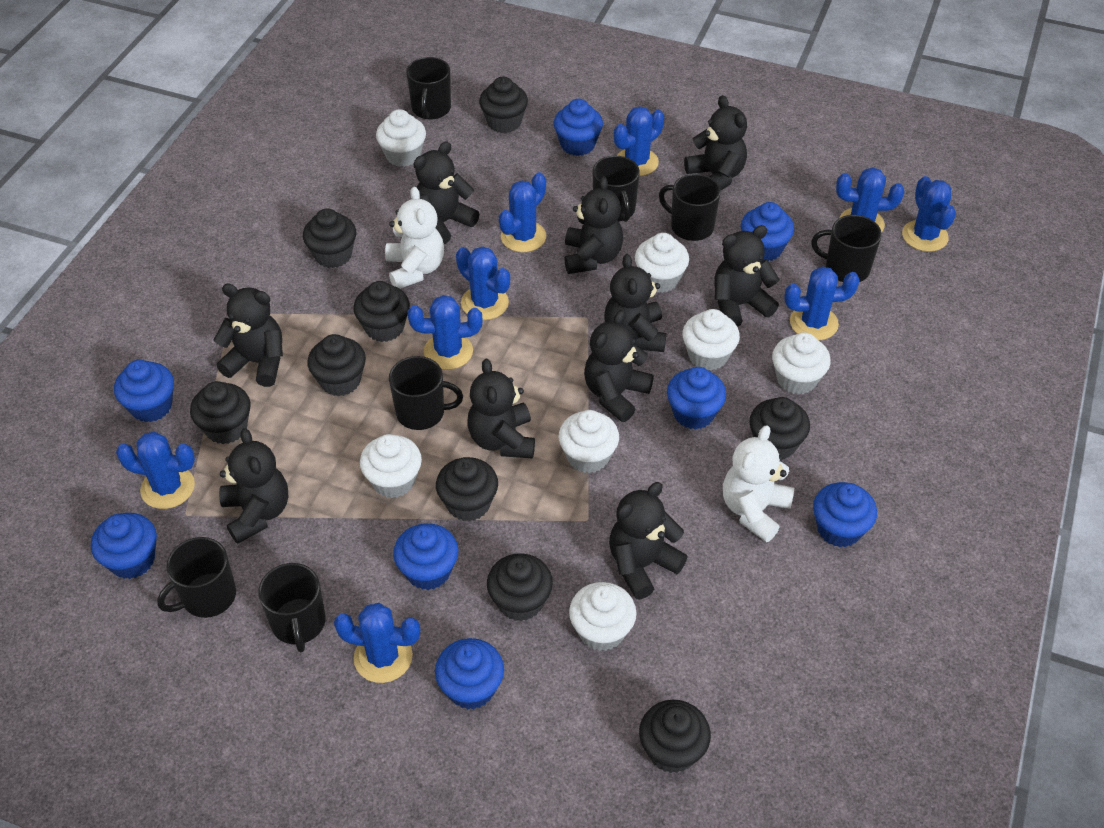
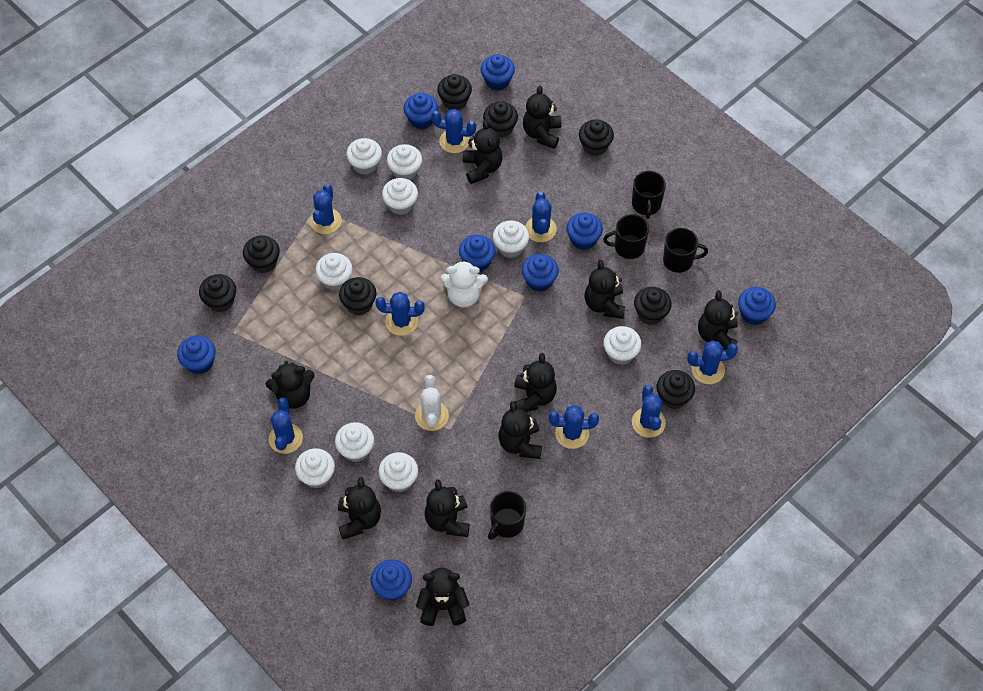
black cupcake: [190,381,251,444] [303,209,356,268] [307,334,366,396] [354,281,410,342] [436,457,498,521] [479,77,528,133] [487,553,553,621] [639,700,711,773] [749,397,810,459] = 9 -> [199,274,236,312] [243,236,280,273] [339,277,377,315] [437,74,472,110] [483,101,518,138] [579,119,614,156] [634,287,672,325] [657,370,695,409] = 8
black mug: [157,537,236,618] [258,563,326,652] [389,356,463,430] [406,57,451,119] [593,156,640,222] [659,174,721,241] [811,215,882,282] = 7 -> [488,491,526,540] [603,214,649,259] [632,171,666,219] [663,228,708,273] = 4
blue cactus: [116,432,195,509] [334,603,420,683] [408,295,483,370] [456,246,510,320] [499,173,546,252] [614,106,664,176] [784,266,860,340] [836,167,904,233] [902,176,956,252] = 9 -> [269,397,303,454] [310,184,342,234] [375,292,424,336] [431,109,476,153] [525,192,557,242] [549,405,599,449] [632,385,666,438] [687,340,738,384] = 8
white cactus: none = 0 -> [415,375,449,431] = 1
white cupcake: [360,434,422,498] [376,109,426,167] [559,410,619,473] [569,582,636,651] [635,233,689,293] [682,309,740,370] [772,332,831,395] = 7 -> [295,448,335,489] [315,253,352,291] [335,422,374,462] [346,138,382,175] [378,452,418,492] [382,178,418,215] [387,144,422,180] [493,220,529,258] [603,326,641,365] = 9
white teddy bear: [385,186,444,289] [723,425,794,542] = 2 -> [440,259,488,307] = 1

